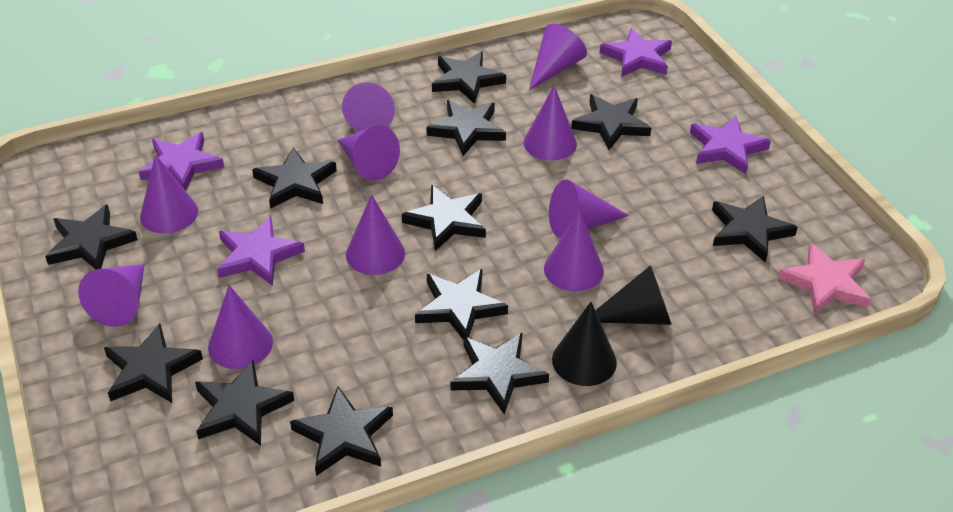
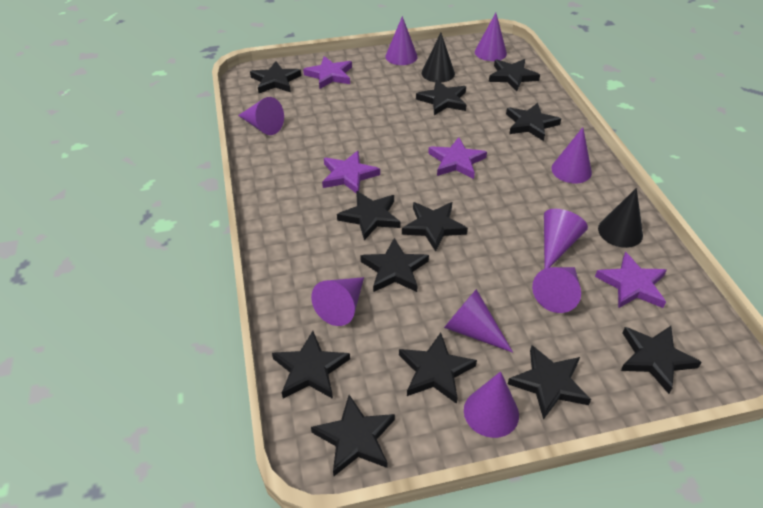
pink star: [778,242,871,315] = 1 -> none = 0
purple cone: [78,264,145,327] [140,154,198,233] [208,285,273,369] [338,126,400,181] [342,82,395,132] [346,194,405,275] [524,85,577,160] [529,24,587,90] [544,210,604,292] [549,180,629,238] = 10 -> [238,97,284,135] [311,277,364,326] [385,16,418,65] [444,289,513,353] [464,371,519,438] [475,13,507,61] [532,267,581,313] [544,209,588,269] [551,127,592,183] = 9

